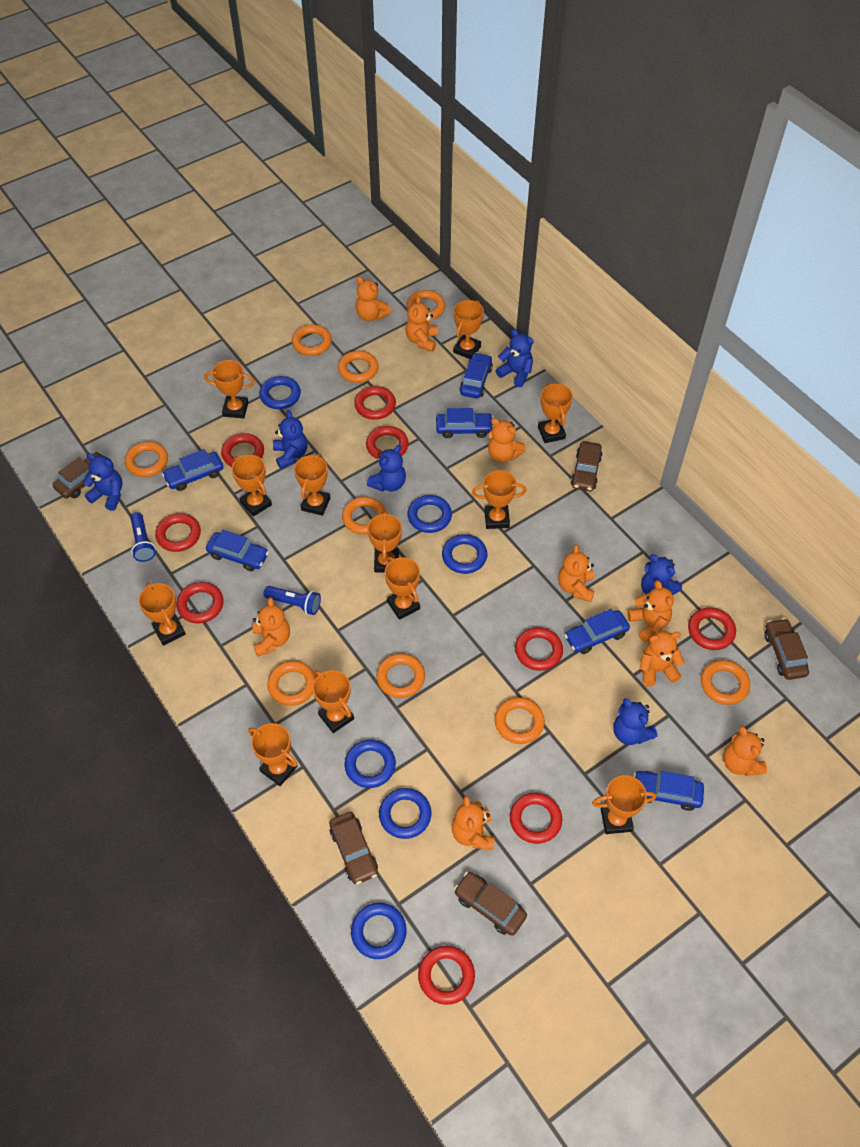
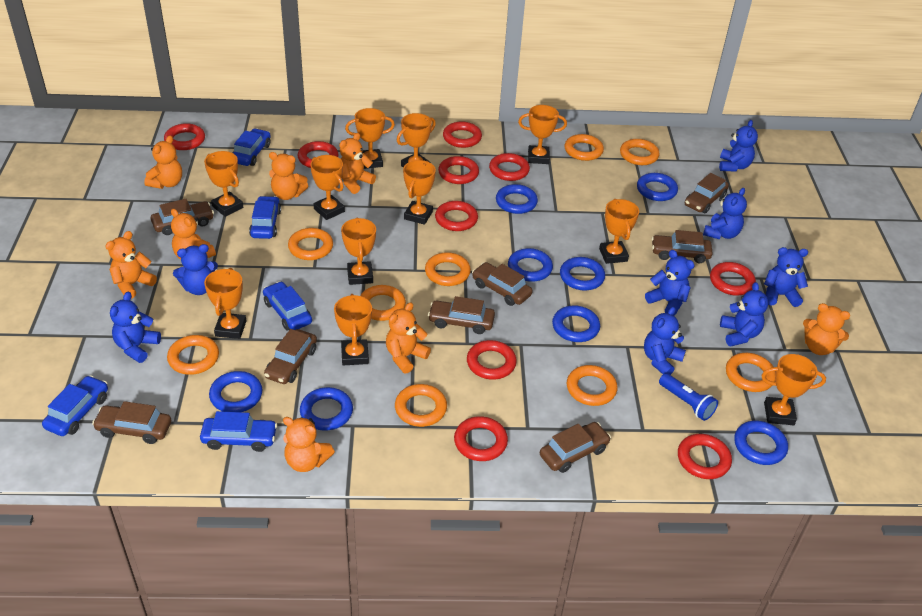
blue car: [162,449,223,491] [206,530,269,571] [436,408,494,438] [460,352,493,399] [565,609,630,654] [633,771,704,811] = 6 -> [42,375,108,436] [200,411,277,452] [233,128,271,166] [249,196,281,239] [263,281,312,330] = 5
blue flashlight: [130,512,156,562] [264,586,321,615] = 2 -> [659,373,718,421] = 1
blue ring: [259,376,301,409] [345,740,396,788] [351,903,407,959] [379,788,431,839] [407,495,452,533] [442,534,487,574] = 6 -> [209,371,262,412] [300,387,353,431] [496,184,538,214] [508,248,553,282] [552,305,600,342] [560,257,605,290] [637,173,678,201] [734,420,788,465] = 8
blue teddy bear: [83,453,122,511] [273,410,308,469] [367,445,406,492] [496,329,534,387] [613,698,658,745] [641,554,682,595] = 6 -> [110,292,161,363] [173,244,218,295] [644,306,686,375] [645,250,695,316] [703,188,747,239] [719,120,758,172] [720,282,768,347] [764,247,808,307] = 8
brown car: [53,452,102,499] [329,812,378,884] [454,872,527,936] [571,441,603,491] [764,618,809,680] = 5 -> [92,401,171,444] [151,199,214,235] [264,329,317,384] [428,296,495,334] [472,262,533,306] [540,422,611,473] [652,230,713,263] [685,173,729,213] = 8
orange teddy bear: [253,597,290,657] [356,277,391,321] [406,296,438,352] [452,796,495,850] [488,418,526,463] [558,544,594,602] [627,580,674,642] [639,631,685,687] [723,726,767,776] = 9 -> [105,231,157,299] [144,135,182,189] [171,209,216,259] [269,152,308,200] [283,417,335,472] [339,133,376,194] [386,302,431,374] [803,303,850,355] = 8
orange trophy: [138,582,186,646] [204,360,255,418] [232,455,272,517] [248,723,297,786] [294,454,330,516] [313,670,354,733] [367,511,402,572] [385,557,420,620] [453,300,484,359] [472,470,527,529] [538,382,573,443] [592,775,656,834] = 12 -> [204,151,243,217] [204,268,246,339] [310,155,345,220] [334,294,372,365] [341,218,376,285] [345,108,395,169] [397,113,436,168] [403,160,436,225] [518,105,567,164] [599,199,639,264] [761,354,826,425] = 11
red ring: [155,513,201,552] [176,582,224,623] [221,433,264,467] [354,386,396,420] [366,426,409,459] [418,946,475,1005] [510,793,562,844] [515,627,563,671] [688,607,736,650] = 9 -> [164,123,205,150] [298,141,338,168] [435,201,478,231] [438,156,479,184] [443,122,482,148] [454,416,508,461] [467,340,517,380] [489,153,530,181] [678,434,732,479] [710,262,756,296] = 10

